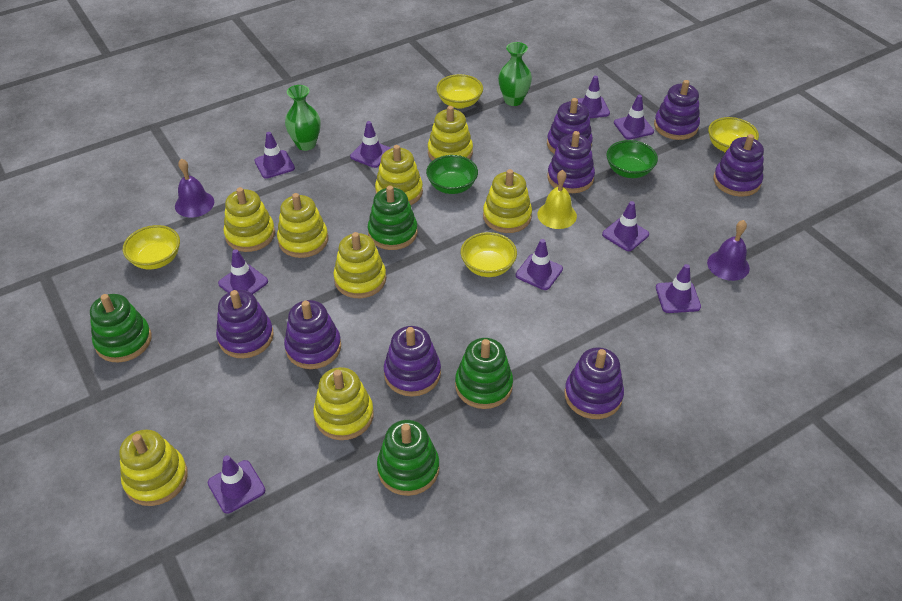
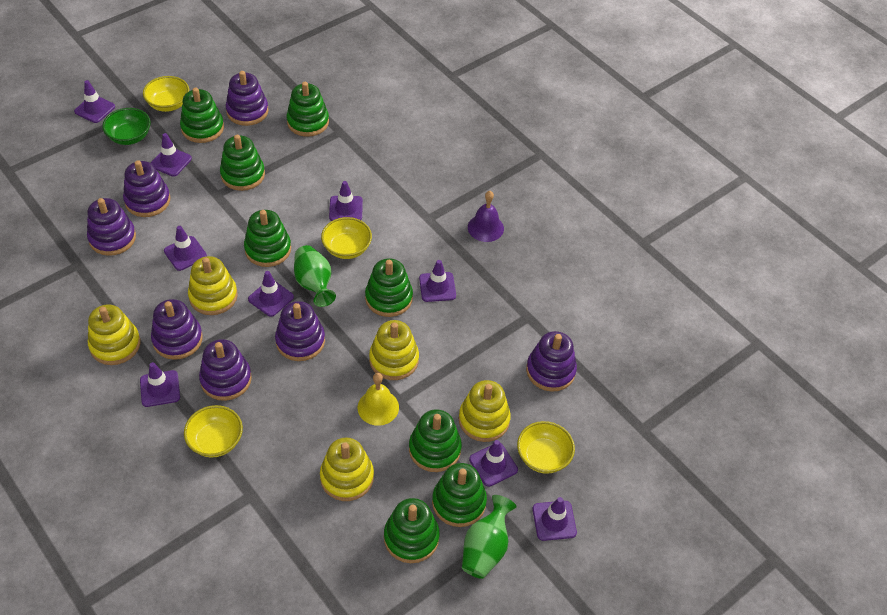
green bowl: [426,155,478,194] [606,140,658,178] = 2 -> [102,108,151,145] = 1
green stacking toy: [90,294,152,362] [368,186,418,250] [377,420,440,496] [455,338,513,409] = 4 -> [180,87,224,143] [220,135,265,191] [244,210,291,267] [286,82,329,137] [365,258,413,317] [384,498,440,563] [409,409,462,472] [432,463,487,527] = 8
purple bell: [175,159,214,218] [707,220,750,281] = 2 -> [468,191,504,242] = 1
purple stacking toy: [216,290,274,358] [284,300,341,369] [384,326,441,397] [547,98,593,154] [547,131,595,193] [564,347,624,419] [654,80,700,140] [713,134,764,197] = 8 -> [87,198,136,256] [123,160,170,217] [151,299,203,360] [199,339,252,401] [226,71,269,126] [275,301,325,361] [526,331,577,392] = 7
yellow stacking toy: [119,429,188,506] [223,187,275,252] [277,193,328,258] [313,367,374,440] [333,232,386,298] [375,145,423,205] [428,106,473,161] [483,169,532,233] = 8 -> [88,305,140,365] [188,256,238,315] [320,438,374,501] [369,320,419,380] [459,380,511,442] = 5

